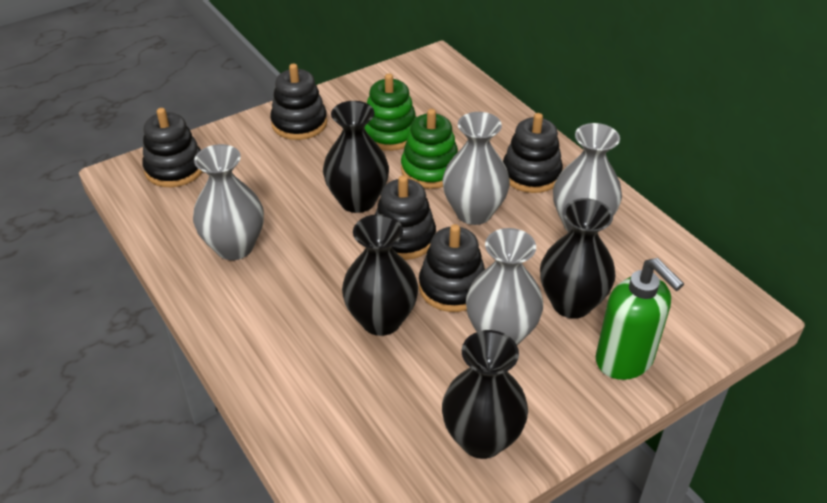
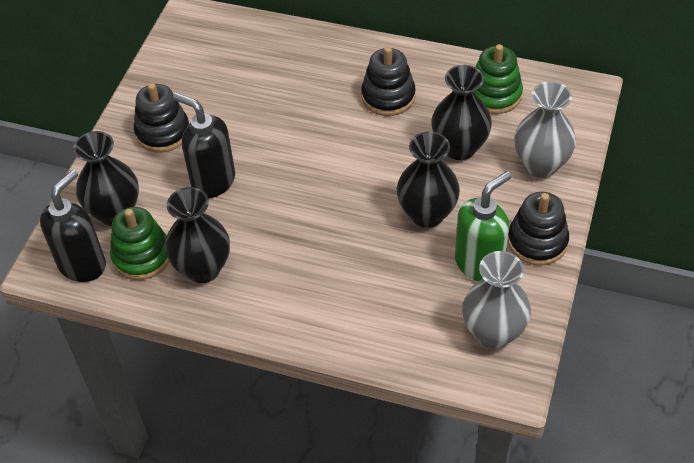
black soap dispenser: none = 0 -> [40,170,106,282] [173,93,235,198] = 2
black stacking toy: [142,108,203,187] [270,64,327,140] [375,175,436,260] [419,224,485,312] [503,113,563,193] = 5 -> [134,83,189,153] [361,46,416,116] [508,191,569,265] = 3
grey vase: [193,144,264,260] [442,112,510,225] [466,228,543,345] [553,123,622,232] = 4 -> [462,251,531,348] [514,81,576,178] = 2

